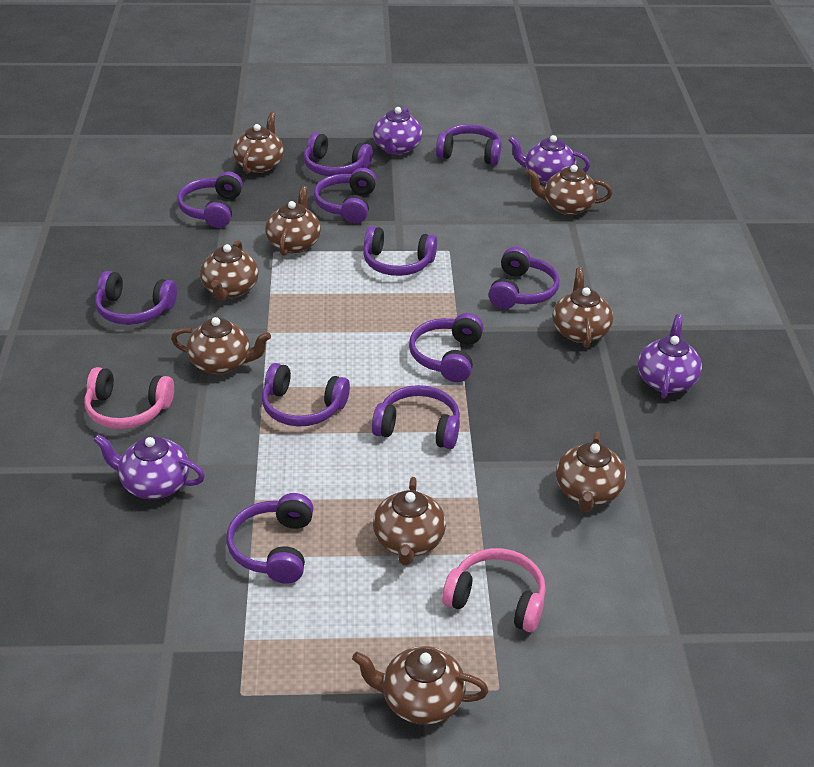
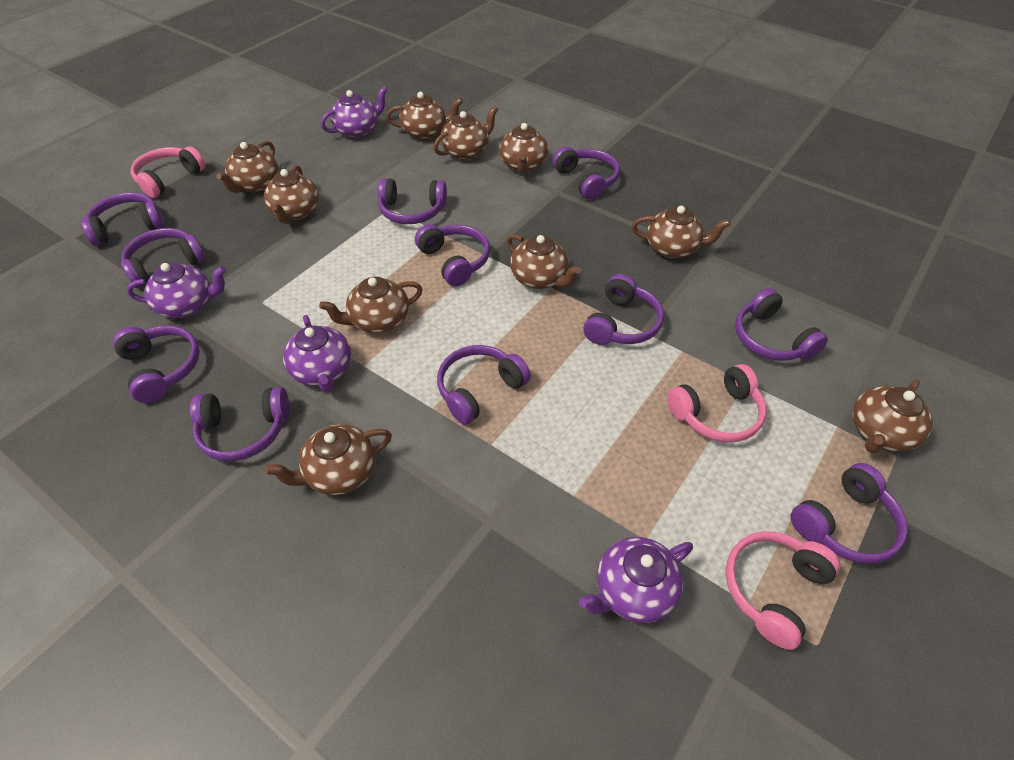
brown teapot: [171,317,271,375] [200,240,259,301] [233,112,284,173] [265,186,321,256] [352,646,488,725] [373,477,446,565] [526,165,612,215] [553,267,613,348] [556,431,626,512] = 9 -> [217,141,278,193] [264,165,319,223] [265,424,392,495] [319,277,423,333] [386,92,463,139] [433,106,498,160] [499,122,548,173] [507,234,581,289] [632,206,731,258] [852,379,933,453] = 10
pink headphones: [84,367,174,429] [442,548,546,632] = 2 -> [131,146,206,198] [667,364,767,442] [726,531,840,650] = 3

